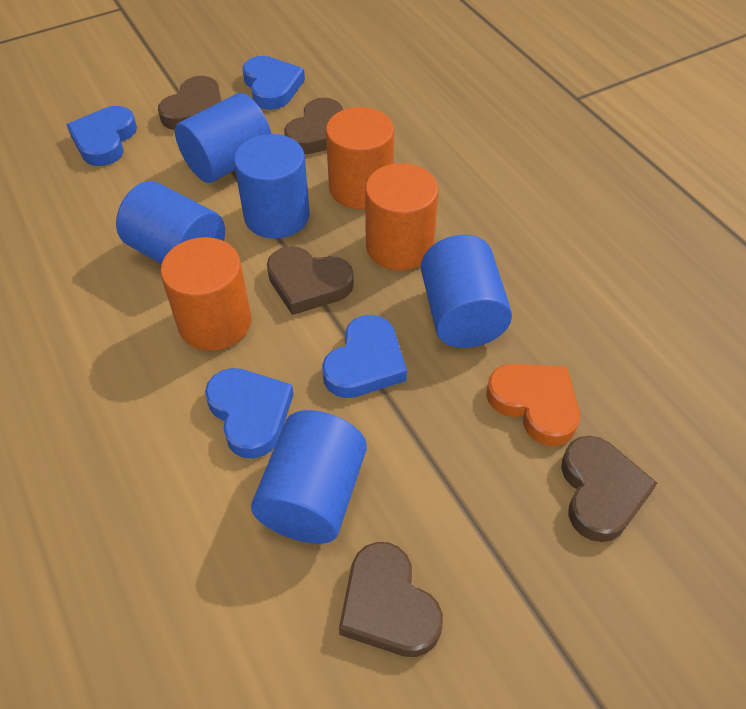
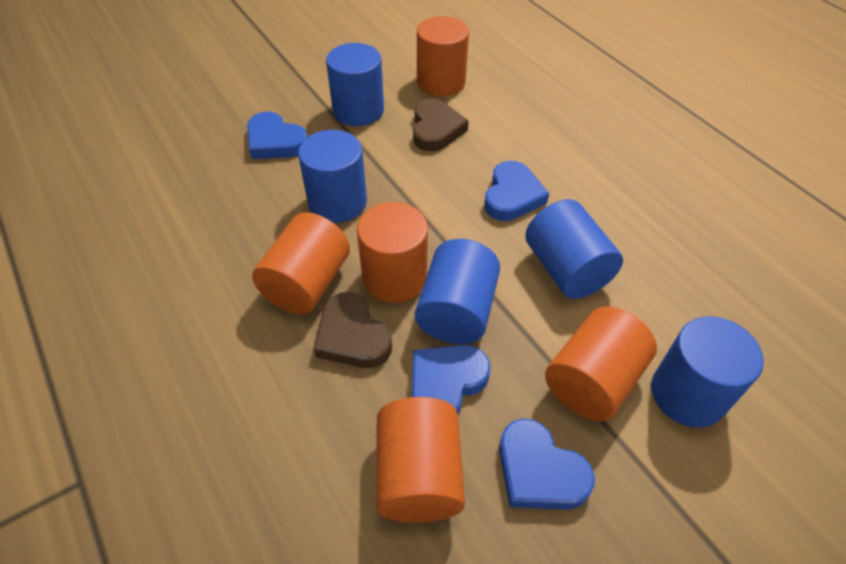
brown heart: [158,76,221,130] [267,246,354,315] [284,98,343,154] [339,542,443,657] [561,436,657,542] = 5 -> [314,292,392,368] [413,99,469,151] = 2
orange cylinder: [160,237,251,351] [326,107,394,209] [365,163,438,270] = 3 -> [252,212,350,314] [357,202,428,303] [376,397,465,523] [417,16,469,96] [545,307,657,421] = 5
orange heart: [486,364,580,446] = 1 -> none = 0

